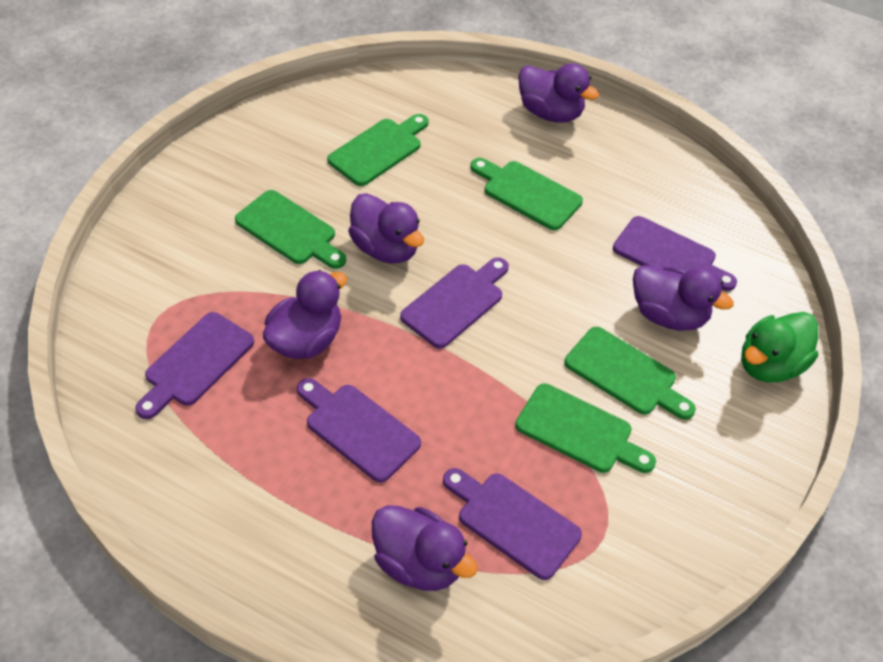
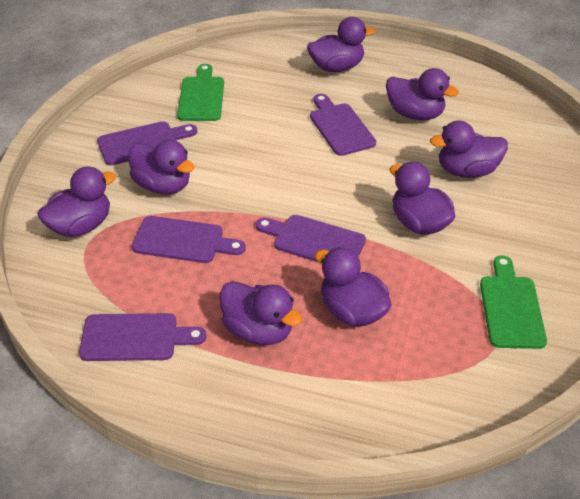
green cutting board: [235,190,346,269] [327,114,429,186] [471,158,583,230] [515,383,656,473] [564,327,696,420] = 5 -> [177,64,224,121] [480,255,547,349] = 2
green duck: [741,312,818,382] = 1 -> none = 0
purple duck: [263,270,347,359] [348,193,424,264] [372,505,478,591] [518,63,599,123] [633,265,734,331] = 5 -> [38,166,116,237] [128,140,195,194] [220,281,302,345] [307,17,375,72] [315,247,392,326] [386,68,459,120] [390,162,455,234] [430,120,508,178] = 8

